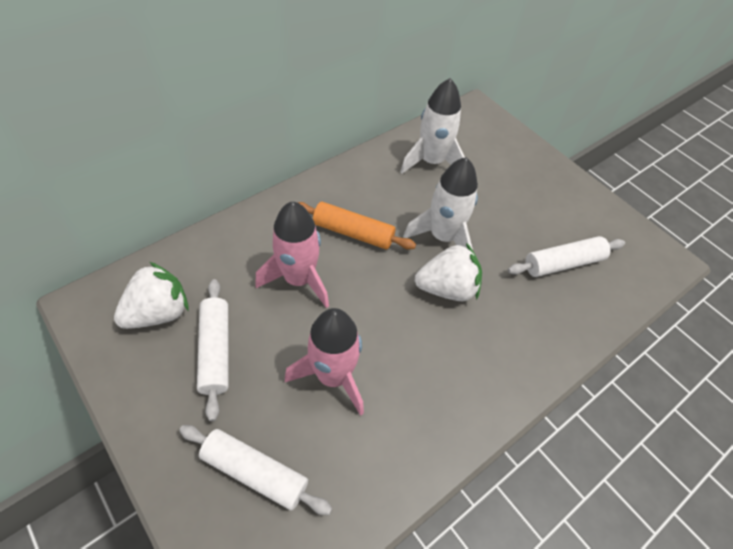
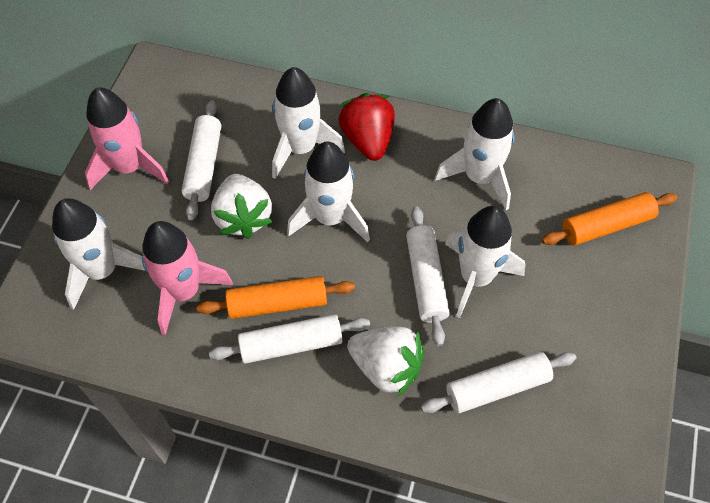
orange rolling pin: [297,202,416,250] = 1 -> [197,276,355,319] [542,192,677,246] = 2
red strawberry: none = 0 -> [338,93,395,161] = 1
white rocket: [400,78,465,174] [403,157,478,250] = 2 -> [52,198,145,310] [272,67,345,179] [287,142,370,242] [435,98,515,210] [445,206,525,318] = 5
white rolling pin: [179,425,332,515] [197,279,229,421] [508,236,625,277] = 3 -> [181,100,221,220] [209,314,370,364] [406,206,450,346] [421,352,576,413] = 4

